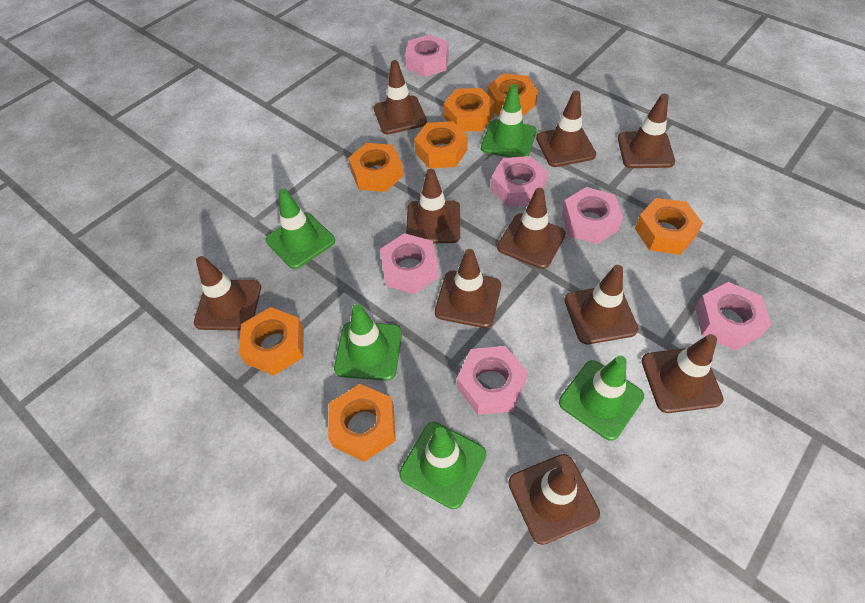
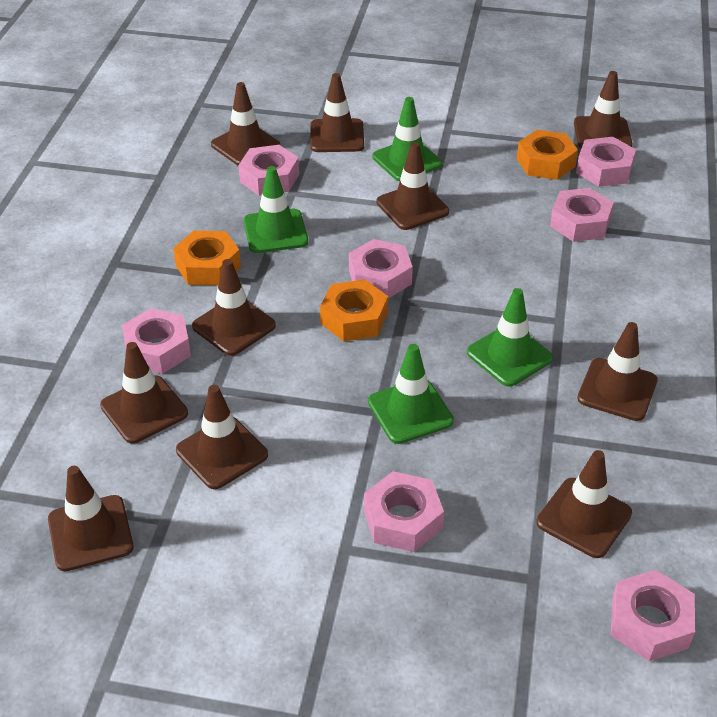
green traffic cone: [266,189,335,269] [334,304,402,381] [399,422,487,509] [481,84,536,158] [559,356,644,441] = 5 -> [244,166,308,253] [368,344,454,444] [372,97,442,181] [467,288,553,387] = 4
orange nut: [239,307,304,376] [328,384,396,462] [348,143,403,192] [414,121,468,169] [444,88,495,132] [487,73,538,117] [635,198,703,255] = 7 -> [173,231,241,285] [320,279,388,342] [517,130,578,180] = 3
pink nut: [380,233,438,294] [405,35,449,77] [457,346,528,415] [491,156,548,207] [562,187,623,245] [695,282,772,351] = 6 -> [122,308,191,374] [239,145,299,196] [349,239,413,298] [364,471,444,552] [550,188,614,242] [576,137,636,187] [611,570,695,661] = 7

